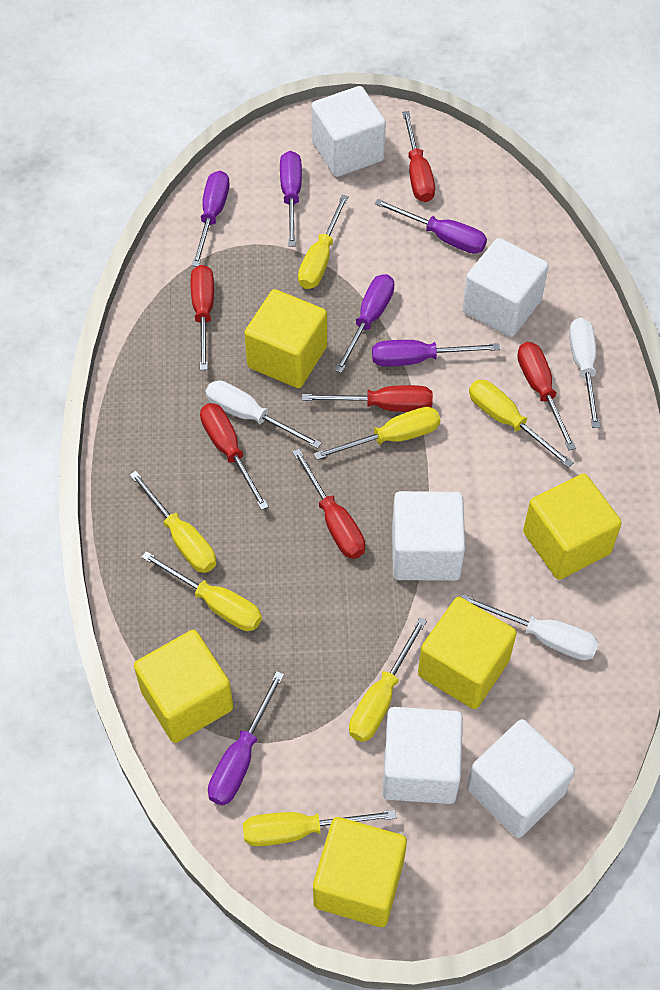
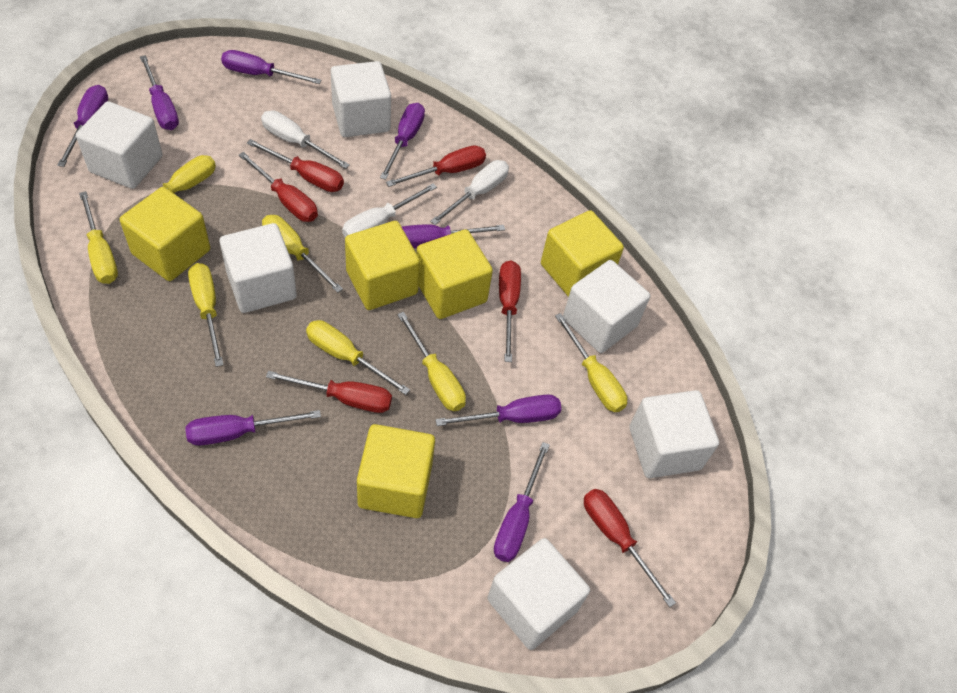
purple screwdriver: [192,171,229,267] [208,671,284,806] [280,151,302,246] [335,274,395,373] [372,340,500,367] [374,199,487,254] = 6 -> [57,85,108,167] [140,55,179,130] [185,410,321,446] [221,50,322,84] [380,103,425,180] [402,224,505,248] [435,394,561,426] [494,442,550,562] = 8
white cube: [311,86,386,177] [383,707,463,804] [392,491,465,581] [462,238,549,337] [467,719,575,838] = 5 -> [76,101,163,189] [220,223,297,313] [331,61,391,137] [487,538,590,650] [563,260,650,353] [629,390,719,478] = 6

